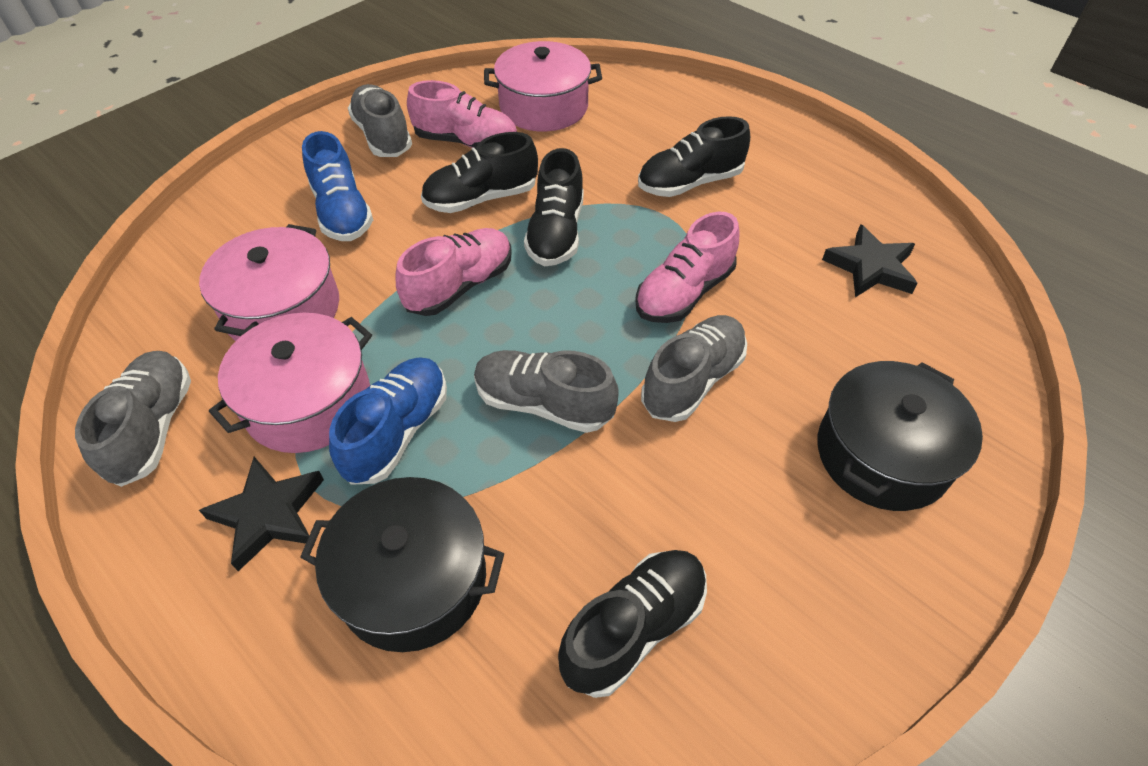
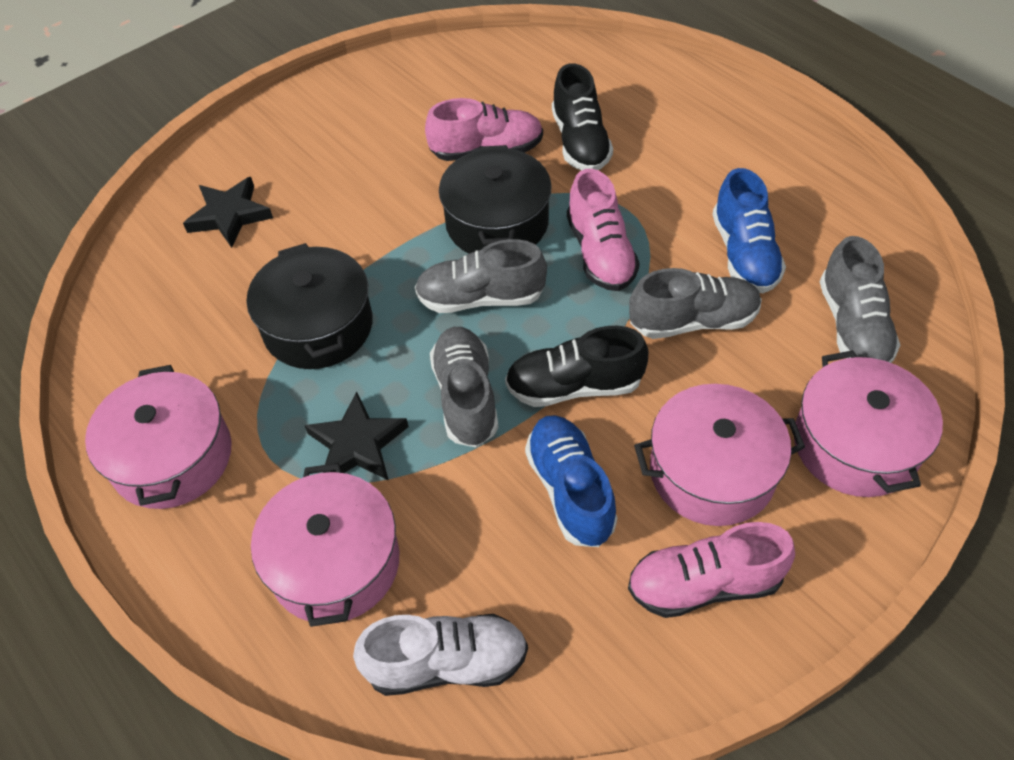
black shoe: [421,132,538,213] [524,148,584,266] [558,550,707,698] [638,116,750,197] = 4 -> [505,326,648,407] [552,64,613,171] = 2
pink pot: [199,224,339,341] [209,313,372,453] [484,41,602,132] = 3 -> [85,365,232,509] [251,463,399,627] [634,384,805,526] [794,350,943,497] = 4
white shoe: none = 0 -> [353,614,528,696] = 1

